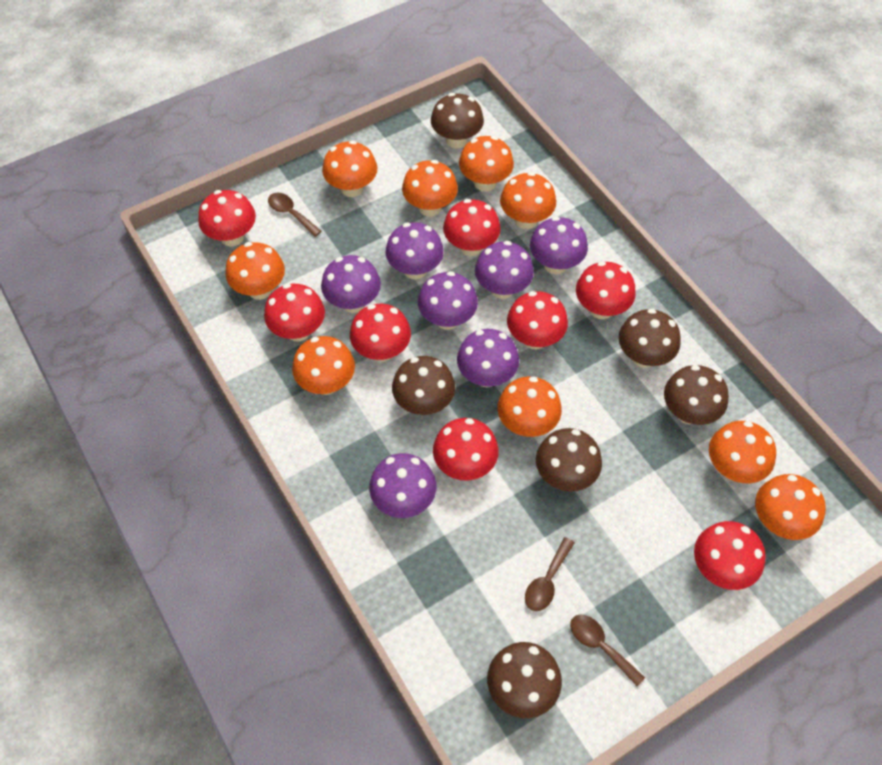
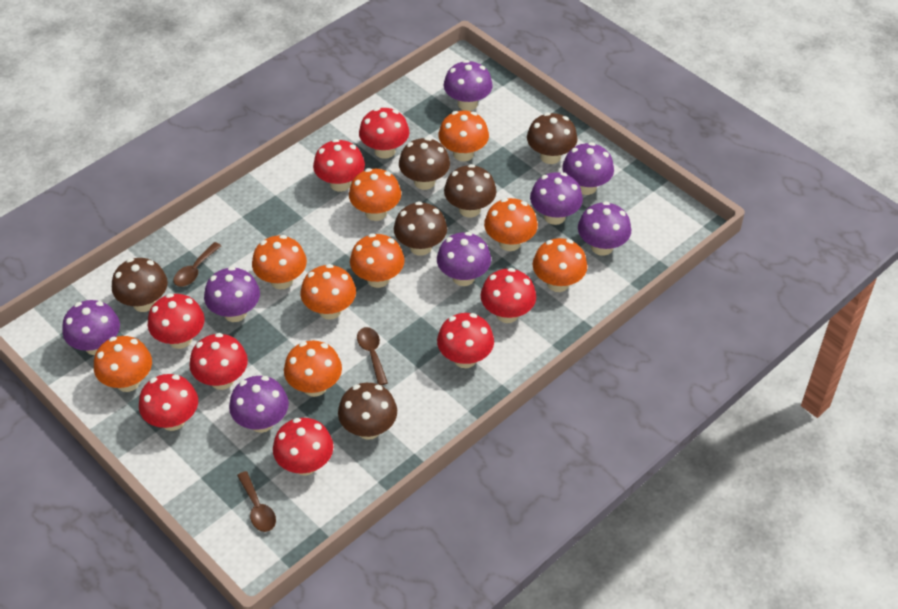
purple mushroom: [321,255,381,313] [369,453,436,518] [386,222,444,279] [418,271,478,330] [457,329,519,387] [475,241,534,299] [530,216,588,274] = 7 -> [62,300,120,355] [204,267,260,322] [229,376,289,433] [437,232,491,286] [444,60,493,111] [530,172,583,225] [562,142,614,195] [578,201,631,256] = 8

